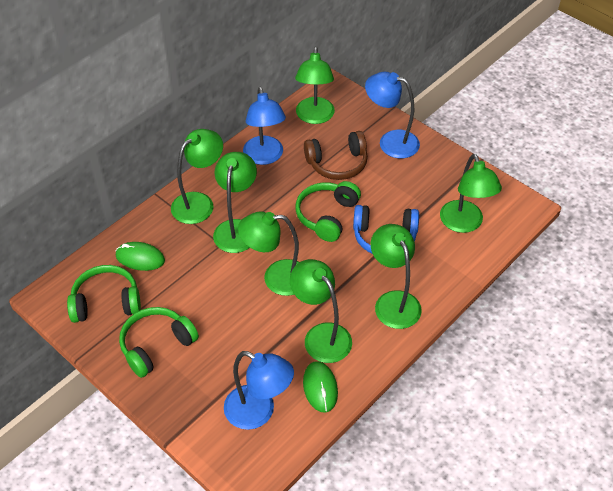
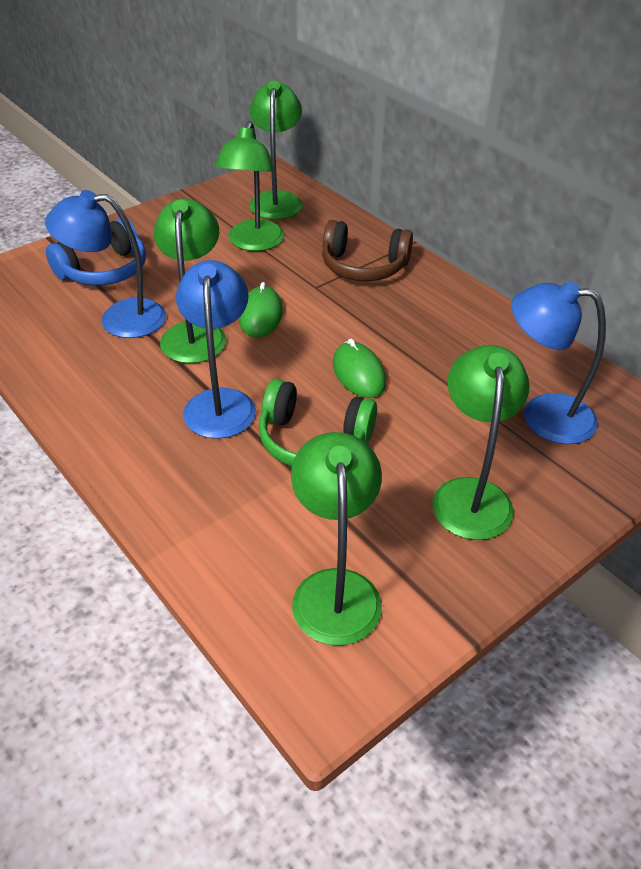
green headphones: [67,265,141,323] [119,307,199,378] [295,181,361,242] = 3 -> [259,379,377,466] = 1
green lamp: [171,129,223,224] [213,152,257,253] [238,212,299,296] [290,259,352,363] [295,47,335,124] [371,224,422,329] [440,154,502,233] = 7 -> [154,198,226,363] [215,121,285,251] [249,80,303,219] [291,432,382,646] [432,345,530,540] = 5

